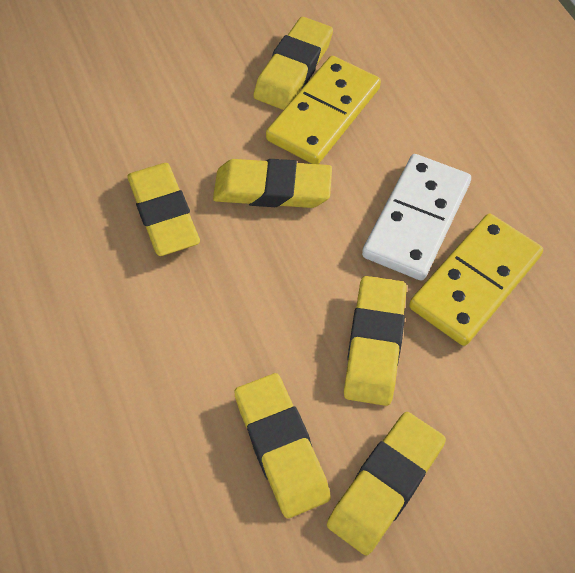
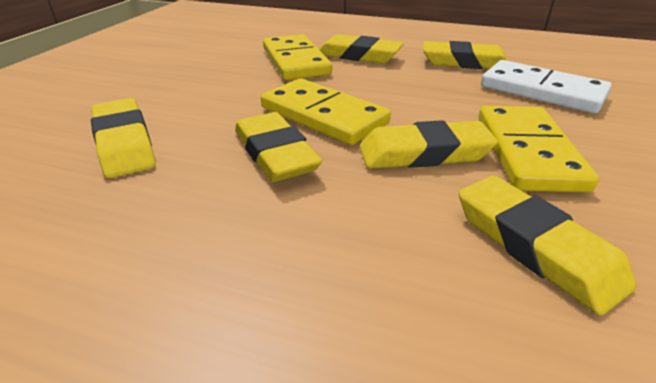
yellow domino: [266,56,381,164] [409,214,543,346] = 2 -> [261,78,391,145] [263,34,332,80] [479,106,599,193] = 3

